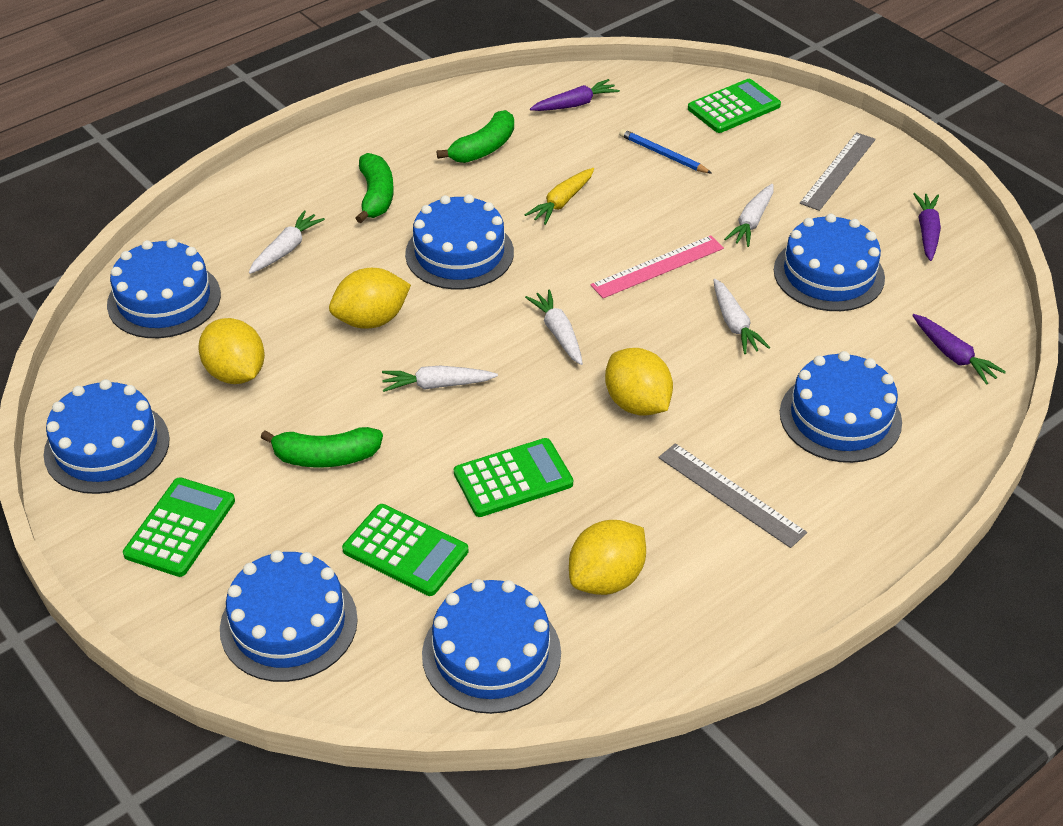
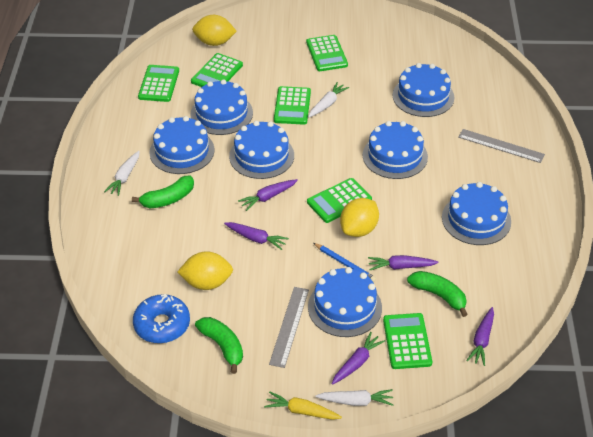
blue donut: none = 0 -> [133,294,190,343] = 1
green calculator: [123,477,235,577] [342,504,468,596] [454,438,573,517] [688,79,781,133] = 4 -> [138,65,179,102] [191,53,243,87] [274,86,311,125] [306,35,348,71] [307,178,372,223] [383,313,432,369] = 6
pink ruler: [590,235,724,298] = 1 -> none = 0
purple carrot: [530,79,620,111] [912,314,1006,385] [913,193,941,261] = 3 -> [224,222,289,250] [238,179,298,211] [332,332,385,385] [368,255,438,270] [466,307,494,366] = 5
white carrot: [249,210,325,274] [382,366,498,392] [525,289,583,365] [713,279,770,354] [724,184,774,247] = 5 -> [104,151,140,196] [308,82,349,117] [316,389,394,406] = 3
yellow lemon: [199,318,265,384] [329,268,411,329] [569,520,646,595] [605,348,673,416] = 4 -> [177,251,233,290] [192,15,237,46] [340,198,379,237] = 3

